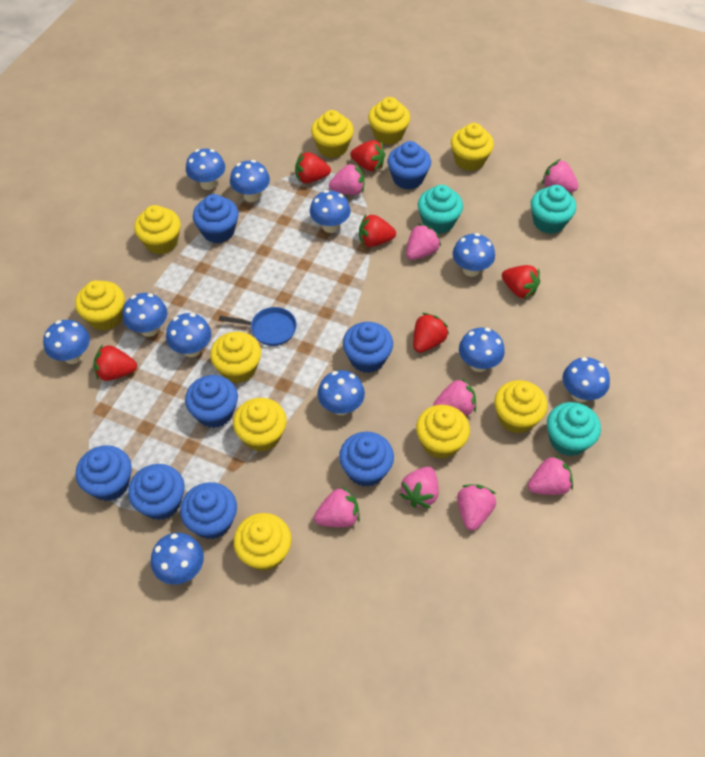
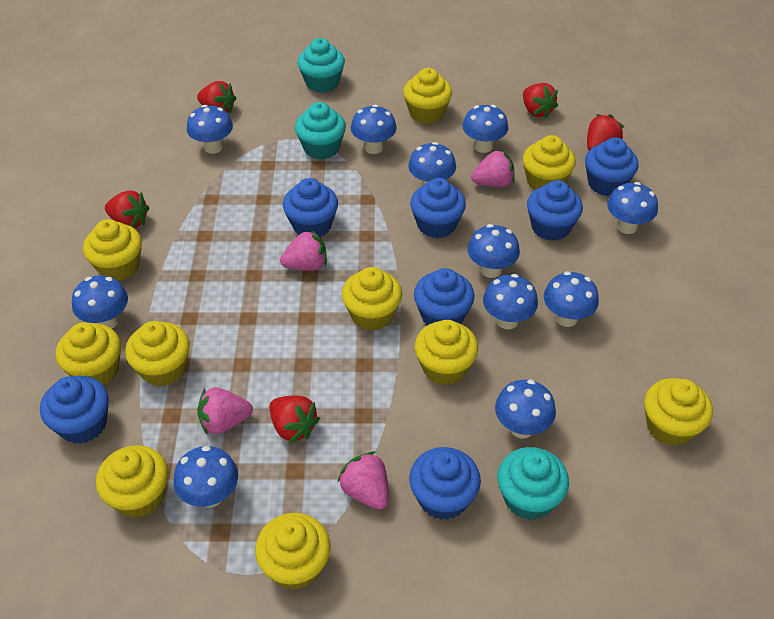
blue cupcake: [76,445,132,501] [128,464,185,520] [180,482,237,539] [185,375,238,428] [193,194,239,243] [339,432,394,487] [343,322,393,373] [387,141,431,190] = 8 -> [40,376,109,444] [283,178,338,237] [409,447,481,520] [410,178,466,238] [414,268,475,326] [527,180,583,241] [585,137,639,196] = 7
blue pan: [219,307,297,346] = 1 -> none = 0
pink strawberry: [314,486,360,527] [329,163,364,195] [399,467,439,508] [406,223,441,260] [433,378,476,415] [457,484,496,531] [528,455,573,495] [542,159,578,192] = 8 -> [197,387,253,434] [280,230,327,271] [338,452,389,510] [471,149,515,187] = 4
red strawberry: [93,344,137,381] [295,152,331,183] [350,140,385,171] [359,214,396,247] [413,313,449,353] [502,265,540,299] = 6 -> [105,190,150,228] [197,81,236,114] [269,396,320,444] [523,83,558,118] [587,114,624,150] = 5

